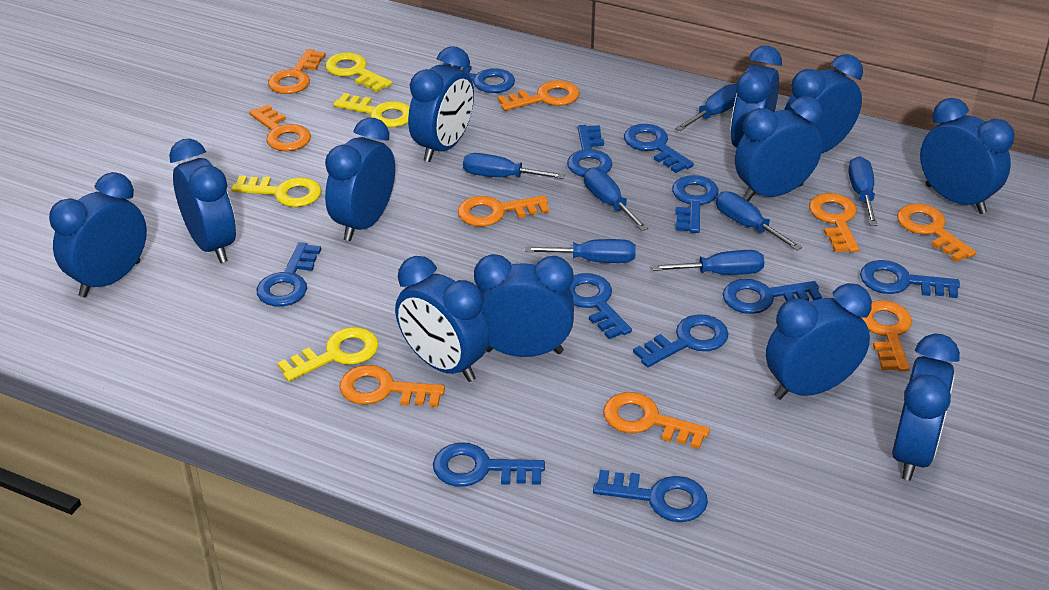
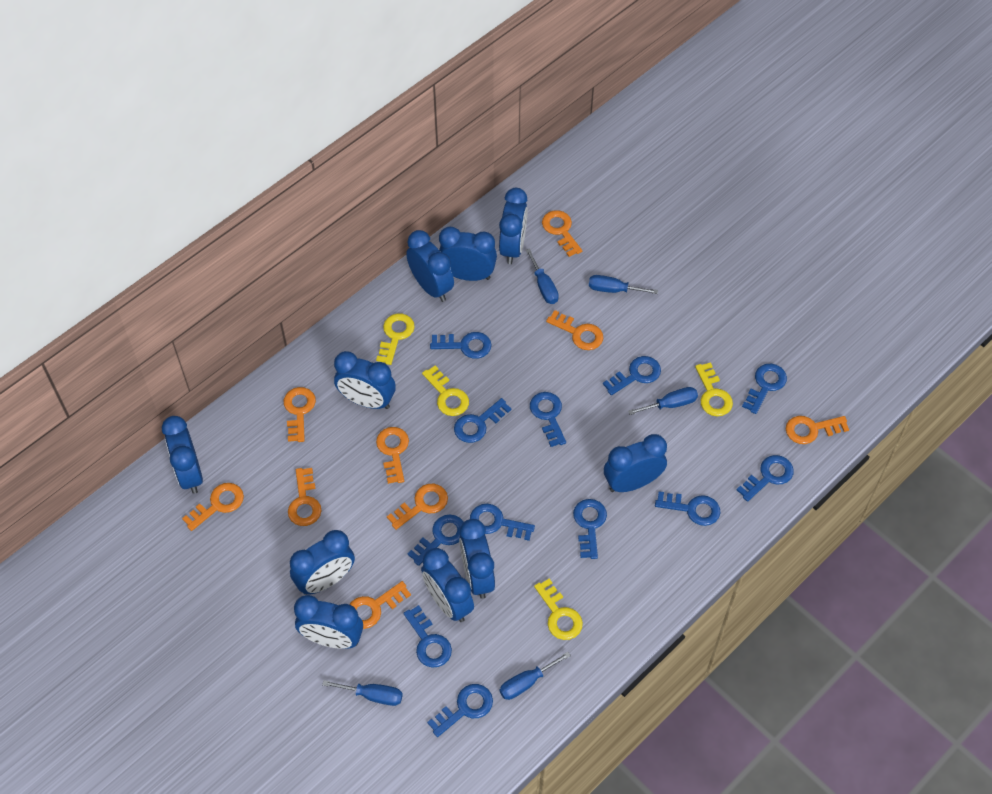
blue clock: [49,172,147,297] [169,139,236,263] [325,118,395,241] [395,256,490,382] [408,46,474,162] [474,254,574,357] [730,46,782,148] [735,96,823,201] [766,283,872,400] [784,54,863,153] [892,334,960,481] [920,98,1015,214] = 12 -> [162,416,203,494] [290,530,355,595] [294,595,363,649] [334,351,396,409] [406,230,454,302] [421,548,474,622] [439,227,497,281] [459,519,495,599] [499,188,528,264] [604,434,667,492] = 10
blue key: [257,242,321,306] [433,443,545,487] [443,62,515,93] [567,125,613,177] [570,273,632,339] [593,470,708,522] [624,124,694,173] [633,314,729,367] [672,175,718,233] [723,279,822,314] [860,260,960,298] = 11 -> [403,605,452,668] [407,515,464,566] [427,684,493,737] [430,332,492,359] [454,398,511,443] [470,504,535,541] [530,392,566,447] [573,499,607,559] [603,356,661,395] [655,491,720,526] [737,455,794,502] [742,364,787,414] = 12
blue screwdriver: [463,153,565,179] [525,239,636,263] [584,167,648,231] [652,250,765,275] [675,84,737,131] [716,191,802,250] [848,156,878,226] = 7 -> [322,680,403,706] [500,652,571,700] [526,248,559,304] [589,275,658,294] [628,387,698,415] = 5

